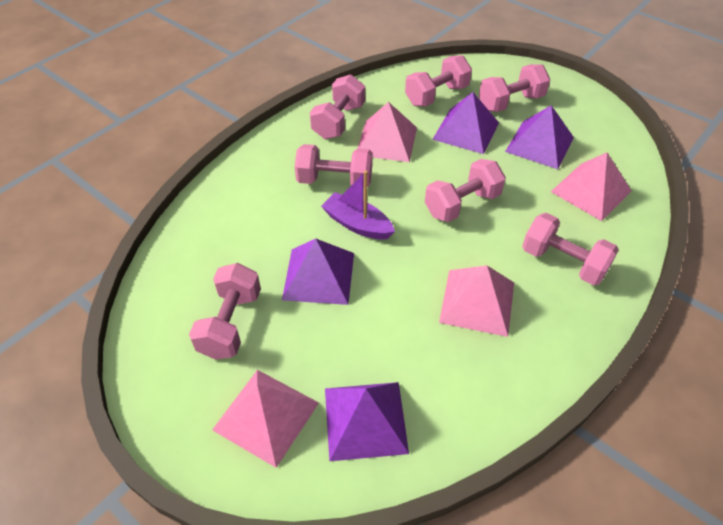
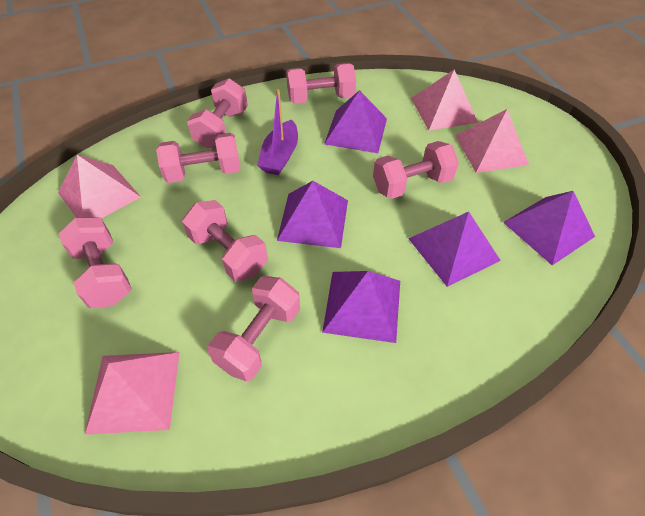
purple pyramid: [282,239,354,305] [325,382,409,461] [432,92,499,154] [505,105,574,169] = 4 -> [277,181,348,248] [322,271,400,343] [324,90,387,153] [408,212,501,287] [503,191,595,265] = 5

